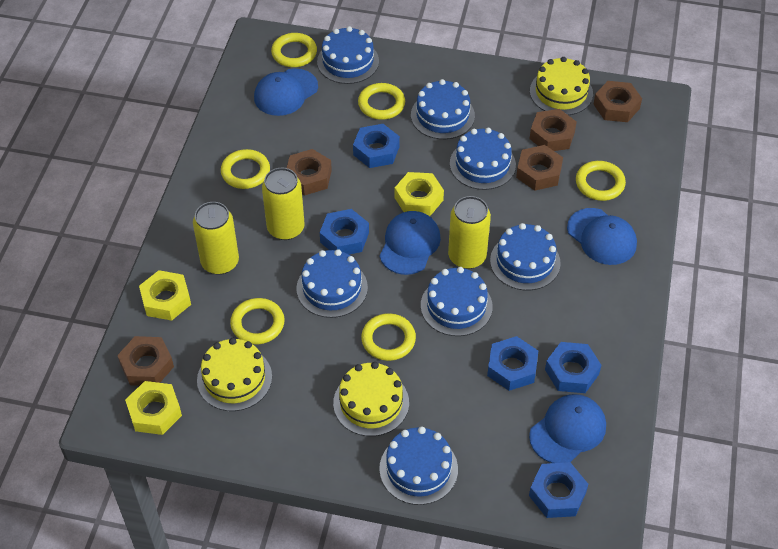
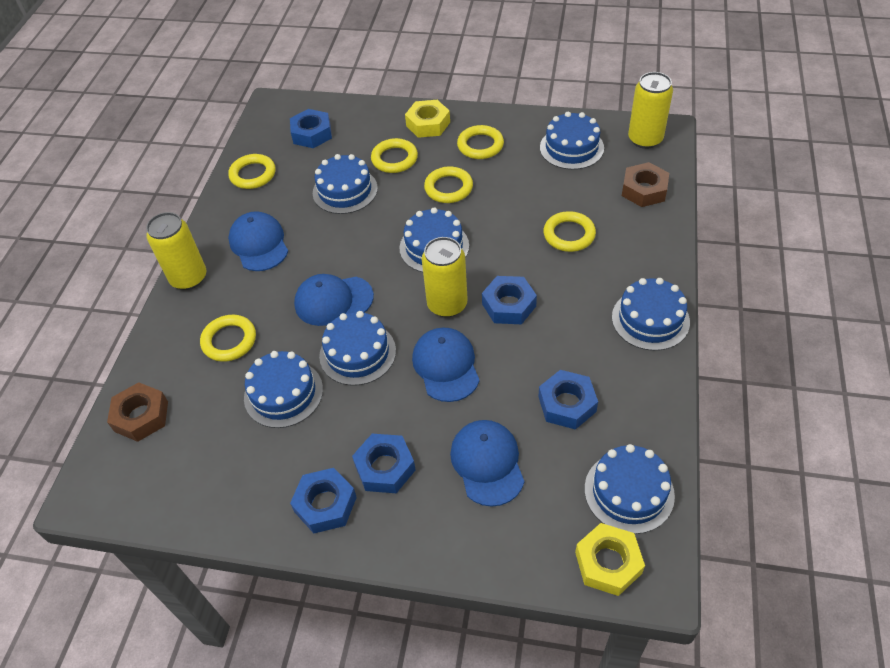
brown nut: [117,336,174,386] [287,149,332,196] [516,145,563,191] [530,109,577,151] [593,81,642,122] = 5 -> [107,382,168,442] [622,162,669,207] = 2
yellow cake: [197,338,272,411] [333,362,409,436] [530,57,593,115] = 3 -> none = 0
yellow nut: [125,381,182,435] [139,270,191,321] [394,172,444,216] = 3 -> [405,100,450,138] [575,523,645,596] = 2

